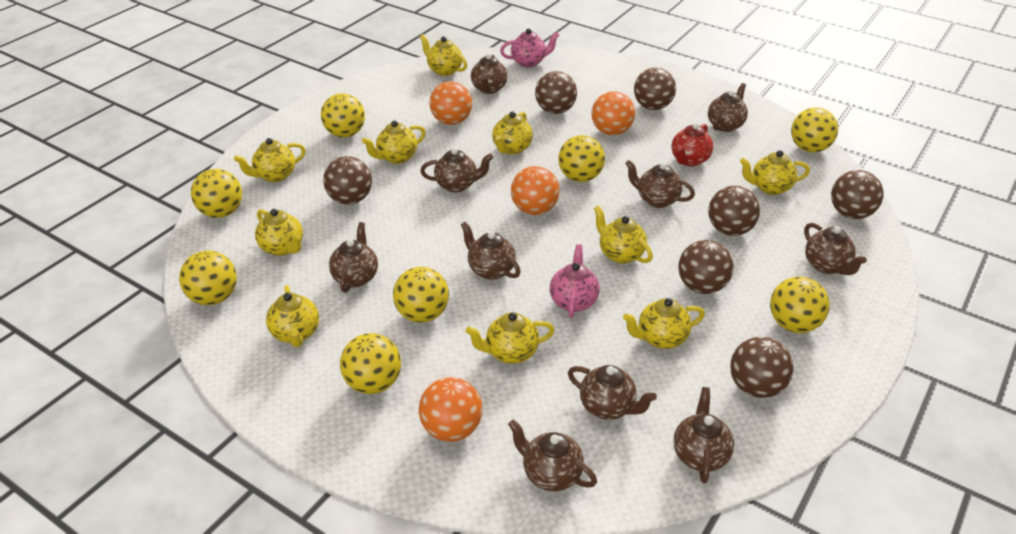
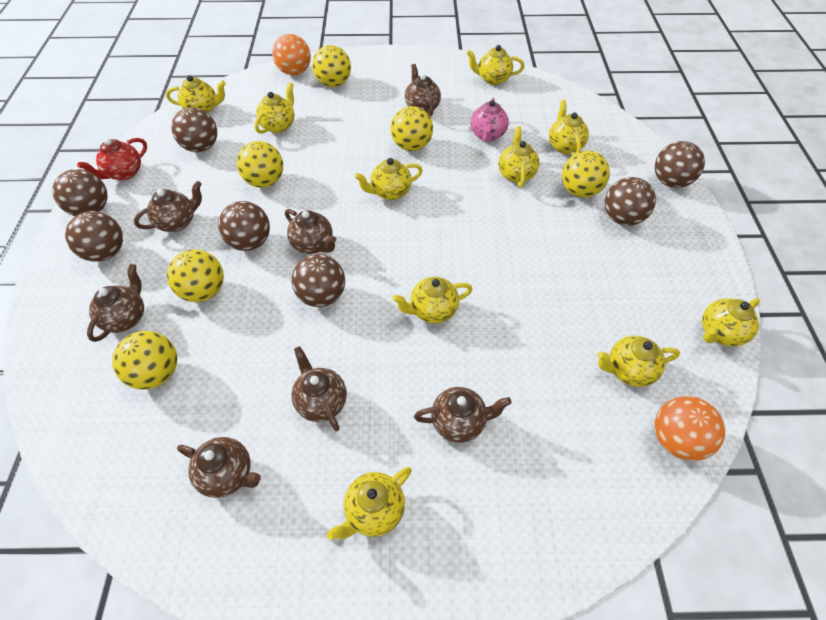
brown teapot: [329,222,378,293] [420,148,493,193] [461,221,521,280] [471,54,508,94] [508,419,597,491] [568,365,657,420] [625,160,695,208] [673,387,734,483] [708,83,748,132] [804,223,867,275] = 10 -> [87,264,144,342] [134,181,202,232] [177,437,261,498] [285,209,336,254] [291,346,347,431] [405,64,441,116] [414,387,511,443] = 7
orange ball: [419,377,482,442] [430,81,472,125] [511,166,559,215] [592,91,635,135] = 4 -> [272,34,311,76] [654,396,725,461] = 2
pink teapot: [500,28,559,67] [550,244,600,318] = 2 -> [471,98,509,143] = 1
yellow ball: [179,251,237,305] [191,169,242,218] [321,93,365,138] [340,333,401,394] [393,267,449,322] [558,135,605,182] [770,277,830,333] [791,107,838,152] = 8 -> [112,331,177,390] [167,249,224,302] [237,141,283,188] [312,45,351,87] [391,106,433,151] [562,151,610,198] = 6

